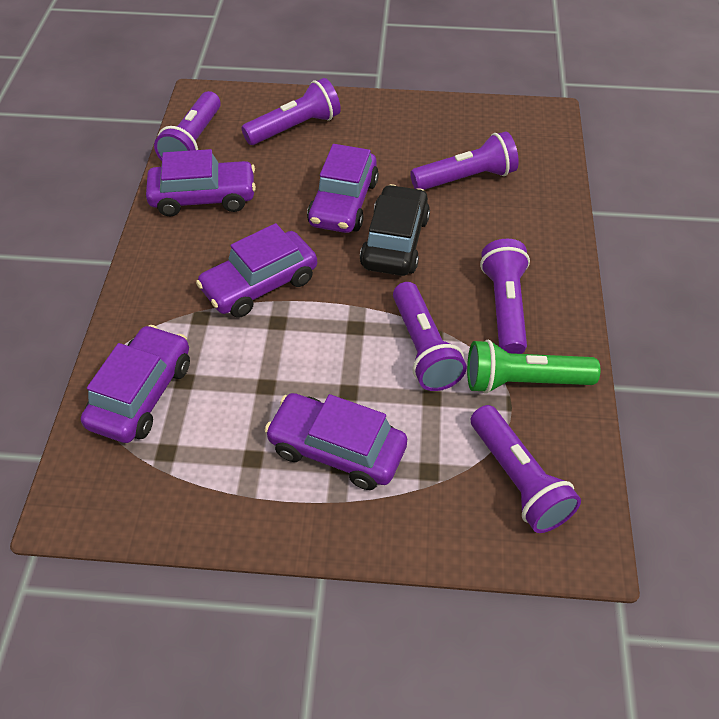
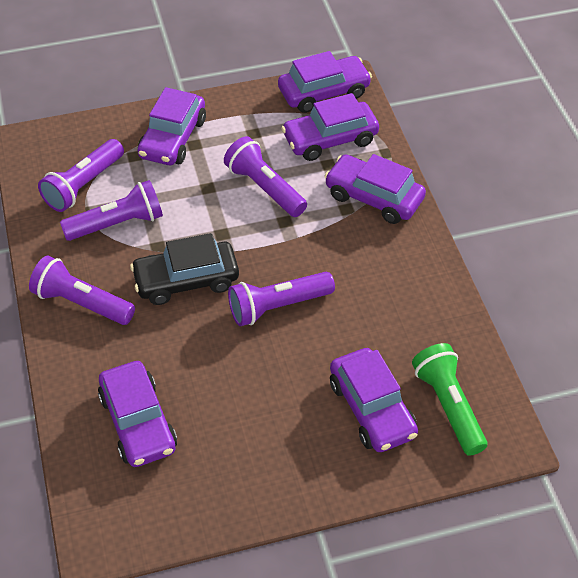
purple car: [81,325,190,443] [146,149,256,216] [196,223,317,318] [265,393,407,490] [307,144,379,233] = 5 -> [98,361,177,467] [137,87,206,165] [278,51,372,113] [281,93,379,161] [324,154,426,224] [330,348,418,452] = 6
purple flashlight: [154,91,221,161] [241,78,341,145] [393,282,467,391] [410,131,519,190] [471,405,581,533] [480,239,530,354] = 6 -> [29,256,135,325] [38,139,124,212] [60,180,163,241] [224,136,307,217] [228,272,335,326] = 5

